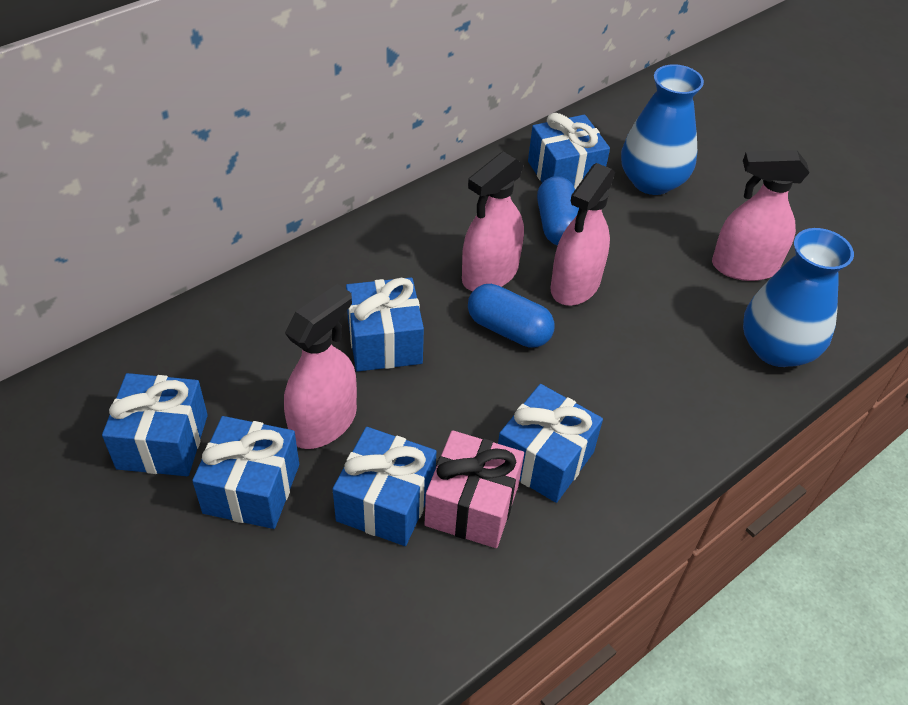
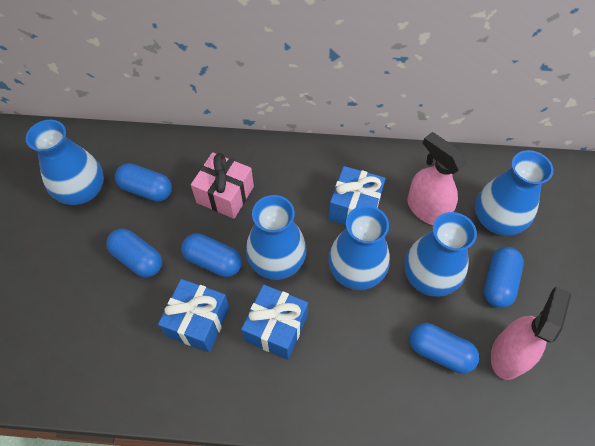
blue capsule: [468,284,555,348] [537,176,579,246] = 2 -> [106,229,162,277] [115,163,172,202] [181,233,242,277] [409,323,479,373] [484,247,524,308] = 5
blue gift: [102,373,208,476] [192,416,299,529] [333,427,437,546] [346,277,424,372] [498,384,603,503] [528,113,610,189] = 6 -> [158,279,229,352] [241,284,308,360] [328,166,386,225] = 3
blue vase: [621,64,704,195] [743,228,854,367] = 2 -> [26,120,104,205] [246,195,307,280] [328,205,390,290] [405,212,477,297] [475,150,554,236] = 5
pink spray bottle: [284,284,357,449] [462,151,524,291] [550,163,615,306] [712,150,810,281] = 4 -> [407,132,466,225] [491,287,571,380] = 2

